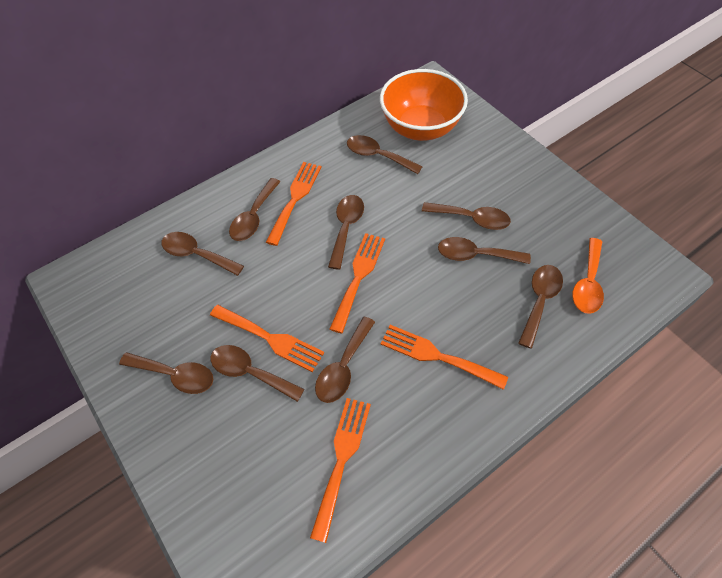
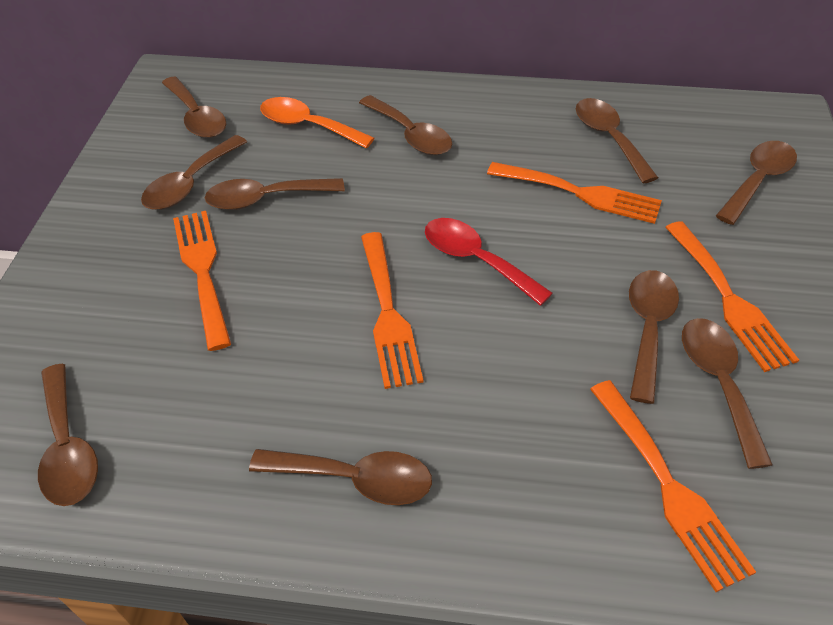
orange bowl: [380,69,468,141] = 1 -> none = 0
red spoon: none = 0 -> [425,218,553,306] = 1

